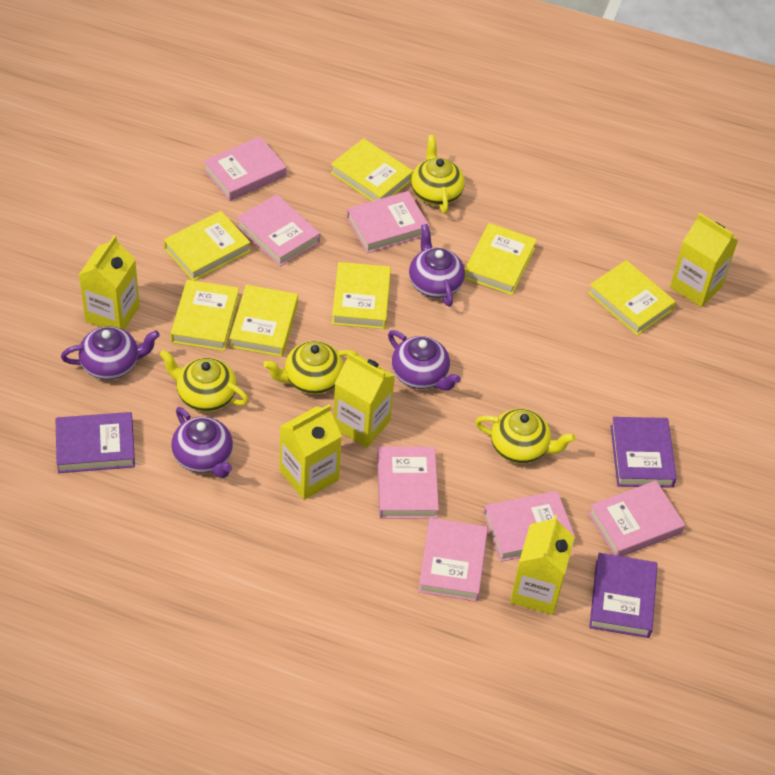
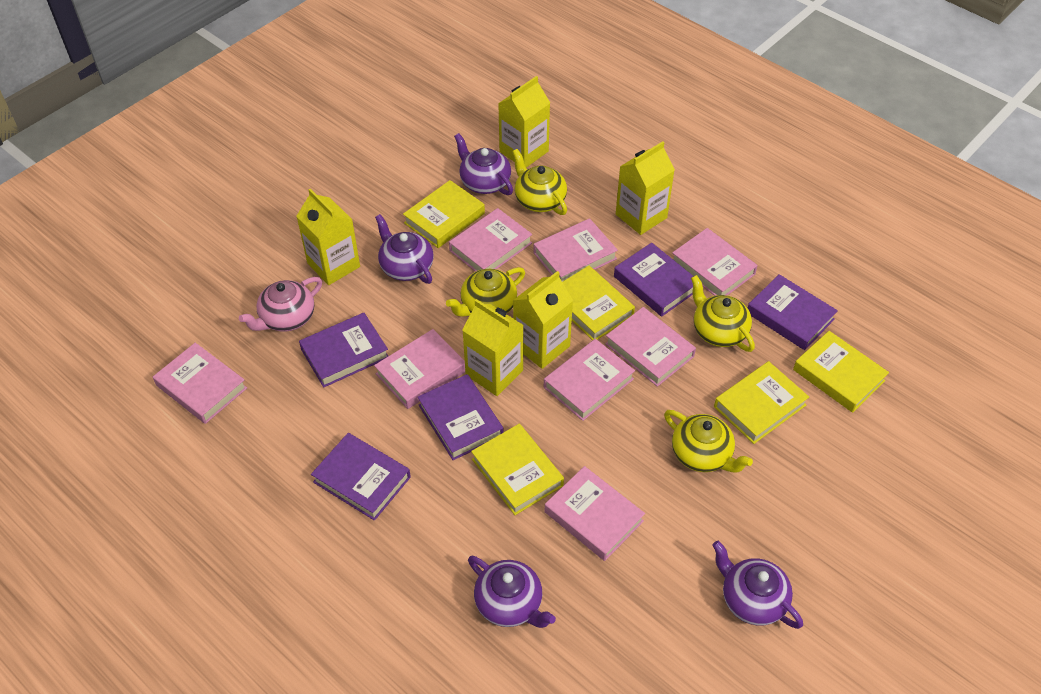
pink book: [204,136,287,201] [237,194,320,267] [347,191,430,253] [377,446,439,519] [418,518,488,601] [483,491,576,562] [588,481,685,556] = 7 -> [153,343,247,424] [374,329,465,409] [449,208,532,272] [533,218,618,282] [544,339,635,421] [545,466,645,561] [605,307,696,387] [672,228,758,296] = 8
pink teapot: none = 0 -> [239,277,322,332] = 1
purple book: [55,412,135,473] [589,553,657,638] [611,417,677,488] = 3 -> [299,313,388,387] [311,433,411,521] [418,374,503,460] [614,243,694,317] [748,274,838,350] = 5
yellow book: [164,211,251,281] [171,280,239,351] [229,285,298,357] [331,138,413,201] [332,262,391,329] [464,223,537,295] [588,260,676,335] = 7 -> [403,180,485,248] [471,424,564,515] [562,266,635,340] [714,361,809,444] [793,331,889,413] = 5

